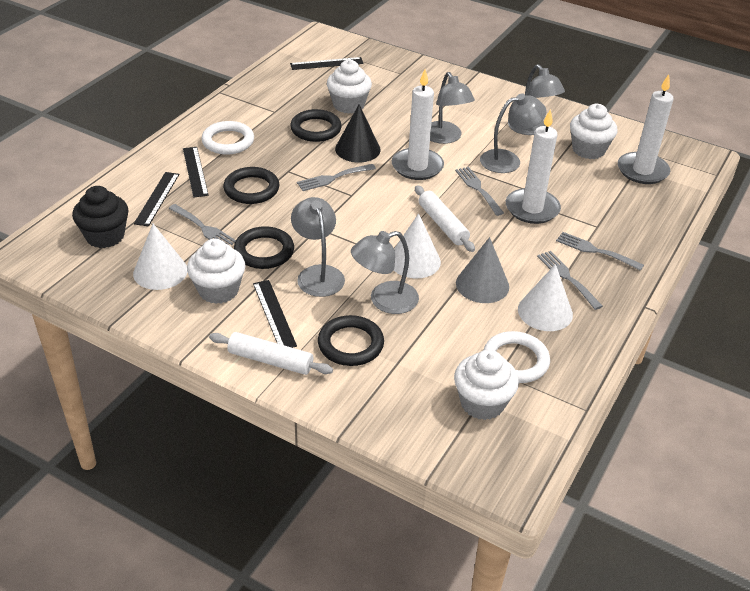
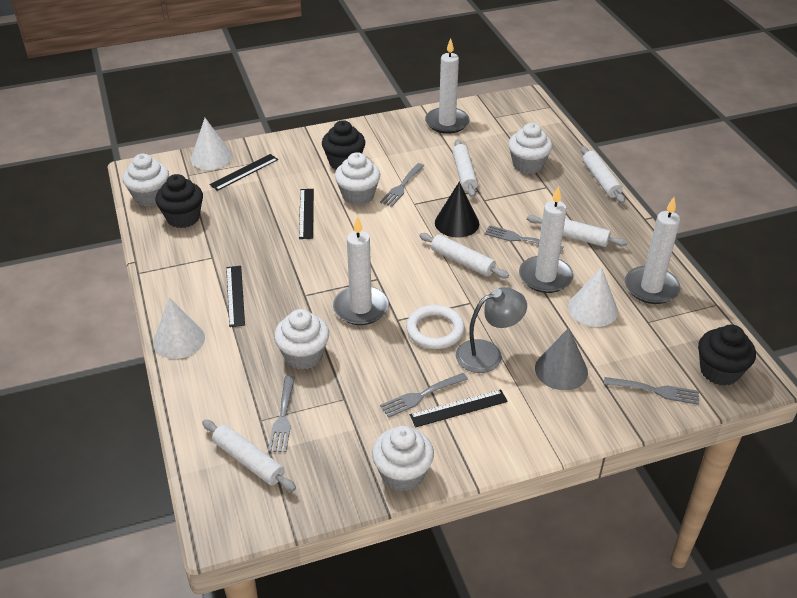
black cupcake: [72,186,129,248] = 1 -> [156,174,203,228] [322,120,365,170] [698,325,756,386] = 3
black ring: [223,167,280,204] [234,226,294,269] [290,109,342,142] [318,315,384,366] = 4 -> none = 0
grey lamp: [291,197,345,297] [351,231,419,314] [430,72,475,144] [480,93,547,173] [508,64,565,135] = 5 -> [456,287,527,373] = 1
white candle: [392,69,444,180] [506,109,561,224] [618,74,674,184] = 3 -> [333,216,389,325] [425,38,470,134] [519,186,573,293] [625,197,680,304] = 4
white cupcake: [187,239,245,304] [327,60,372,114] [454,350,519,420] [570,104,618,159] = 4 -> [123,154,169,206] [274,309,329,370] [335,152,380,205] [372,426,434,491] [508,123,553,174] = 5
white ring: [201,121,254,155] [484,331,550,383] = 2 -> [406,305,465,349] = 1
white rolling pin: [209,332,333,375] [415,185,475,252] = 2 -> [202,420,296,491] [419,233,509,278] [452,139,478,197] [527,215,628,247] [581,146,625,203] = 5

